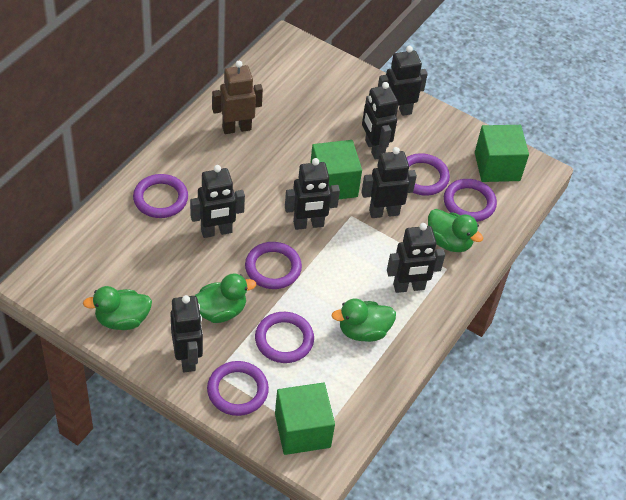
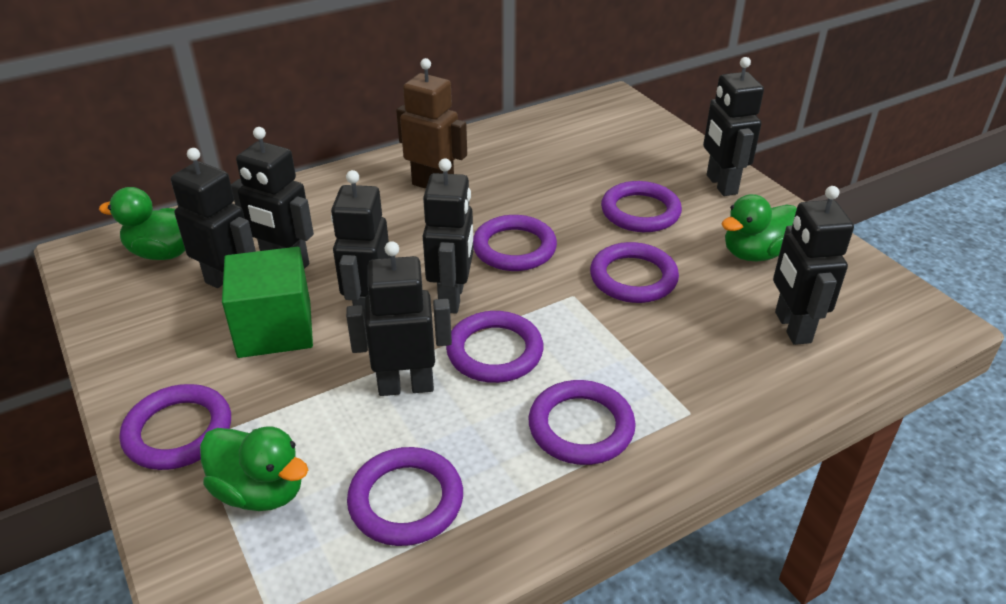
green cube: [275,383,335,455] [310,140,362,199] [475,125,529,182] = 3 -> [222,247,313,358] = 1
green duck: [83,286,152,330] [195,274,256,323] [331,299,396,342] [428,209,483,252] = 4 -> [99,187,185,260] [200,426,308,511] [721,194,797,261] = 3
purple ring: [133,174,188,218] [207,361,269,416] [245,242,302,289] [255,312,314,363] [406,153,450,196] [444,179,497,222] = 6 -> [120,384,231,470] [347,447,463,546] [446,311,544,383] [473,215,557,271] [529,380,636,465] [590,242,679,303] [601,181,682,232] = 7

